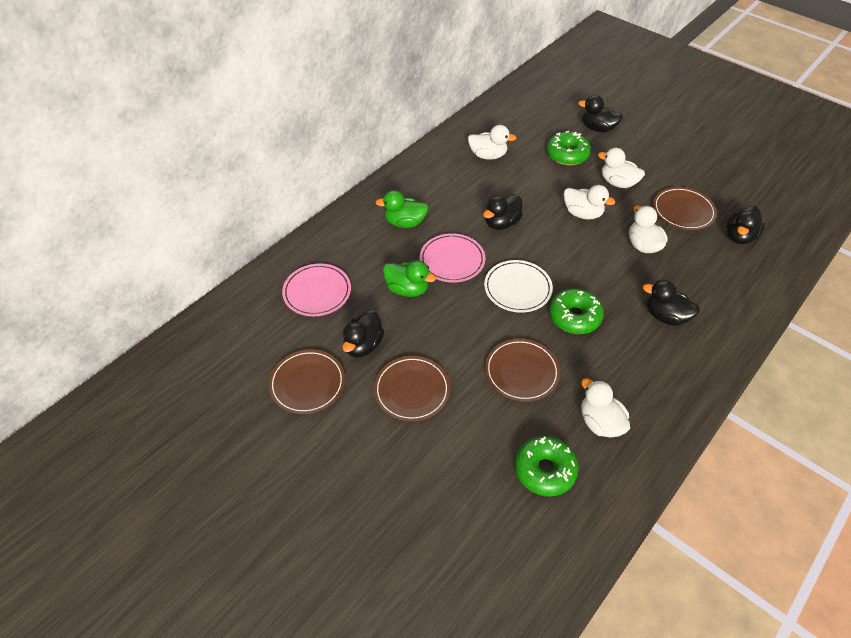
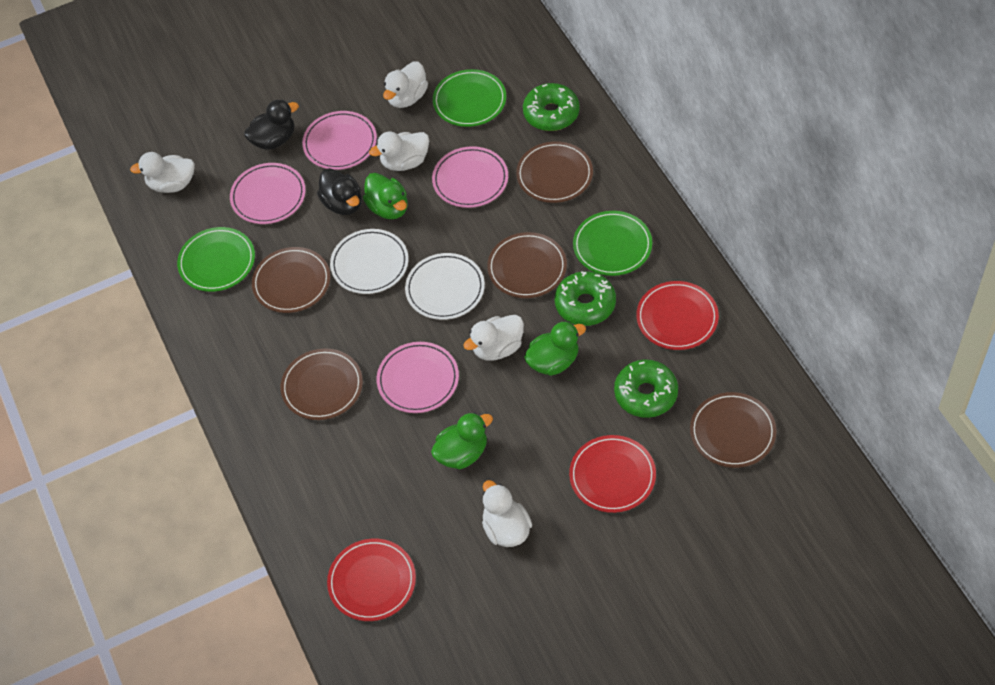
black duck: [342,310,384,358] [483,194,523,230] [578,95,623,132] [643,280,700,326] [727,206,765,244] = 5 -> [244,99,299,150] [317,168,361,215] = 2
brown plate: [269,350,345,414] [374,356,450,422] [485,339,560,402] [653,187,717,230] = 4 -> [252,247,330,313] [281,348,363,420] [487,232,567,298] [516,141,593,203] [690,392,776,468] = 5
green duck: [375,190,429,228] [383,260,436,297] = 2 -> [363,173,408,219] [431,412,493,469] [524,321,586,376] = 3
green plate: none = 0 -> [177,227,255,292] [433,69,506,127] [573,211,652,276] = 3
pink plate: [282,263,351,316] [420,233,485,283] = 2 -> [230,163,306,224] [302,111,377,170] [377,342,459,413] [432,146,508,208] = 4
red plate: none = 0 -> [327,539,416,621] [569,435,656,513] [637,281,719,350] = 3
white plate: [484,260,553,313] = 1 -> [330,229,408,294] [405,253,485,320] = 2

